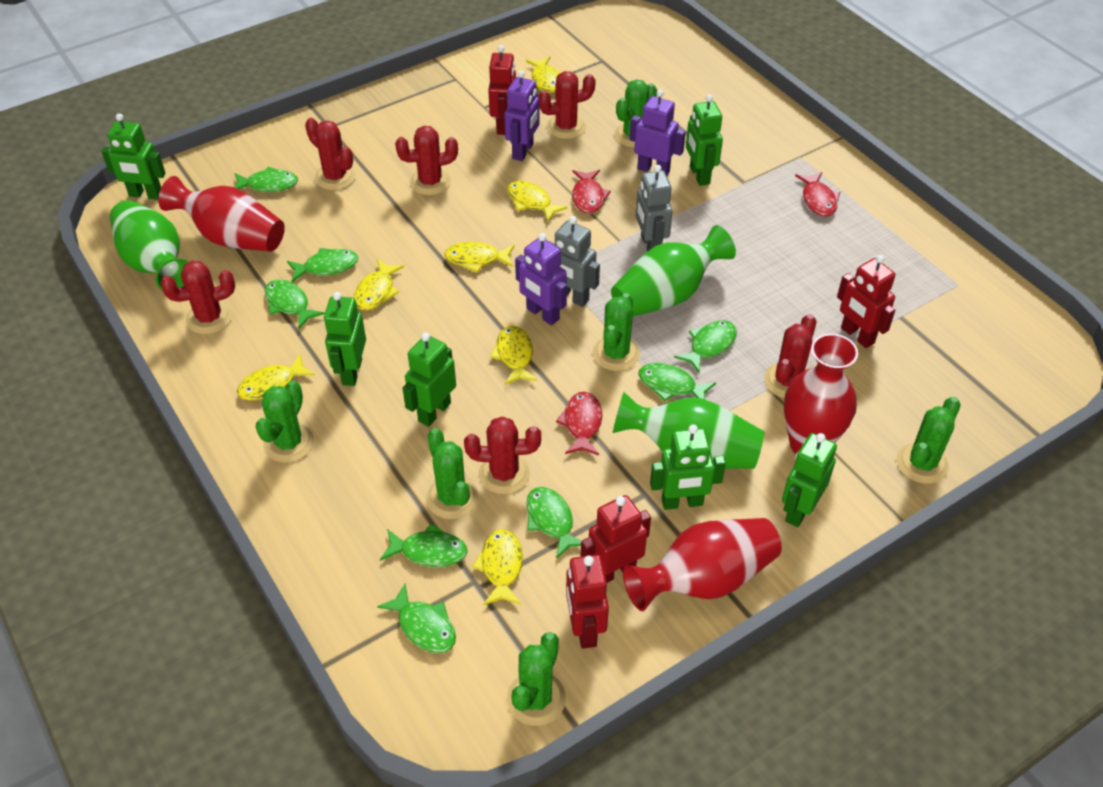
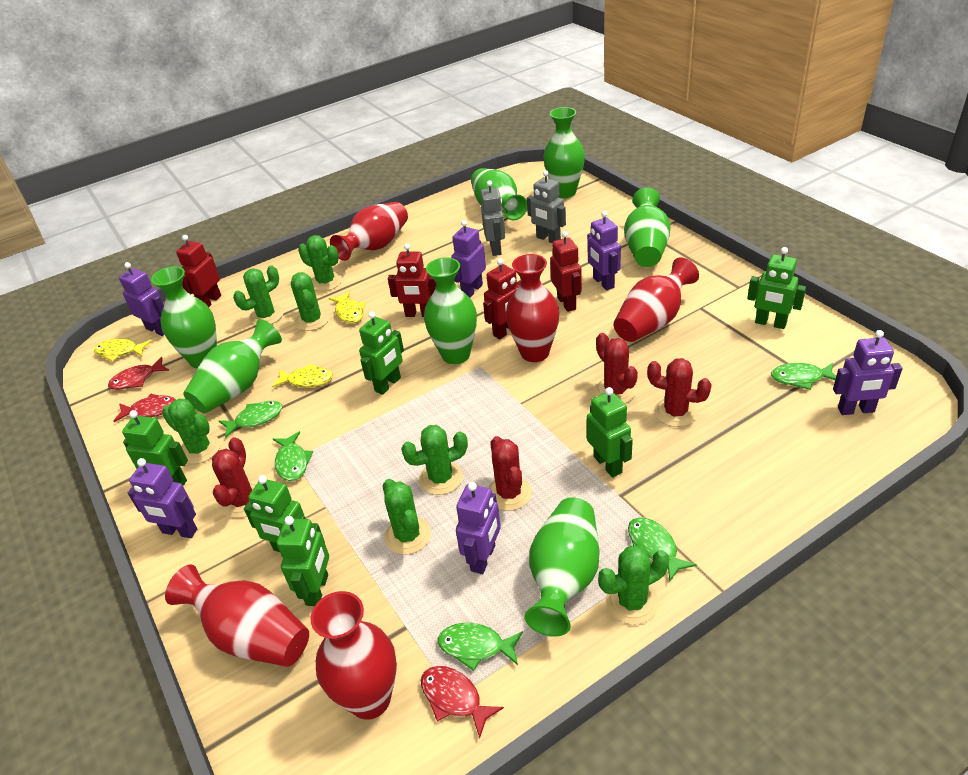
green cactus: [256,380,314,463] [426,428,478,519] [507,632,566,726] [593,293,640,371] [615,79,657,148] [897,397,961,484] = 6 -> [162,399,220,464] [233,266,283,325] [291,272,329,331] [298,235,342,291] [383,479,431,555] [401,425,468,495] [598,546,669,625] = 7
green fish: [234,167,298,192] [265,279,325,329] [287,248,358,282] [377,584,456,653] [380,524,467,567] [527,487,582,559] [638,363,716,401] [674,320,737,374] = 8 -> [219,401,282,438] [273,431,313,481] [438,623,523,671] [628,517,697,581] [771,363,836,390] = 5
green vase: [110,200,189,291] [611,225,736,316] [613,392,764,469] = 3 -> [151,266,217,368] [183,319,282,413] [424,257,477,364] [471,168,527,220] [525,497,599,637] [543,107,585,198] [624,188,670,267] = 7
purple robot: [504,70,540,161] [515,233,567,325] [630,90,686,176] = 3 -> [119,262,164,336] [128,458,197,538] [451,220,486,298] [456,482,501,574] [587,211,621,290] [833,330,902,415] = 6
red cactus: [161,261,235,334] [305,118,356,190] [395,126,458,195] [464,416,541,494] [538,71,596,139] [764,314,816,398] = 6 -> [212,437,256,518] [488,436,532,511] [595,333,638,403] [647,358,712,427] = 4
red vase: [158,176,285,252] [623,518,782,611] [784,333,858,454] = 3 -> [165,564,309,667] [310,591,397,720] [330,202,408,261] [506,254,559,362] [614,257,699,342] = 5
yellow fish: [237,354,315,401] [354,259,404,310] [445,242,514,273] [472,529,523,605] [490,326,537,385] [507,180,568,222] [526,56,562,93] = 7 -> [94,339,152,362] [272,364,333,388] [328,291,365,324] = 3

